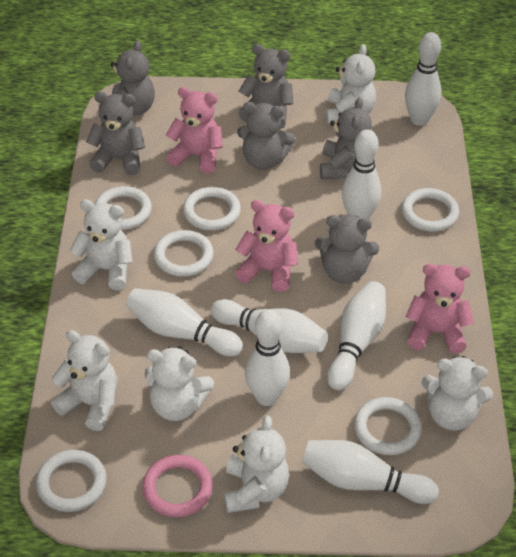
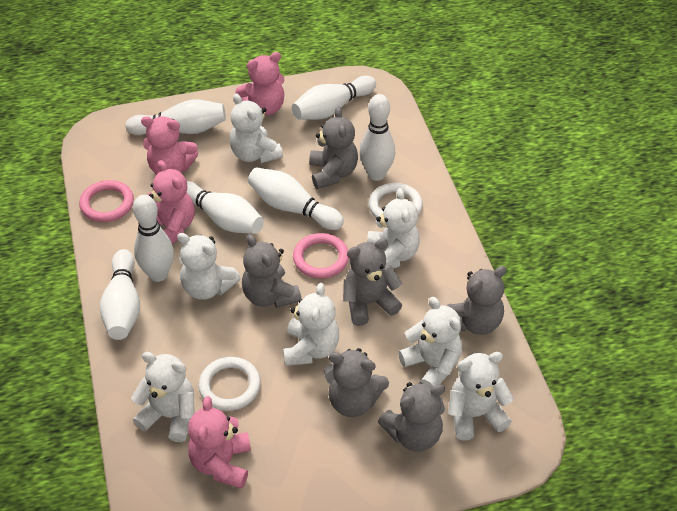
pink ring: [142,455,213,517] = 1 -> [79,180,134,222] [293,233,349,278] = 2
pink teddy bear: [166,87,223,174] [235,200,298,292] [406,263,474,354] = 3 -> [141,116,198,175] [147,160,195,244] [188,396,251,488] [236,52,285,116] = 4
white ring: [36,450,107,512] [94,186,152,230] [154,230,214,277] [183,187,241,230] [354,397,422,455] [401,188,459,232] = 6 -> [198,357,261,411] [369,183,423,218] = 2
white teddy bear: [51,330,117,431] [70,200,133,290] [144,347,214,421] [224,415,289,513] [326,44,376,124] [421,356,493,431] = 6 -> [131,352,195,442] [177,233,241,300] [230,93,283,163] [283,283,339,366] [367,188,420,269] [398,297,462,387] [448,352,514,440] = 7

